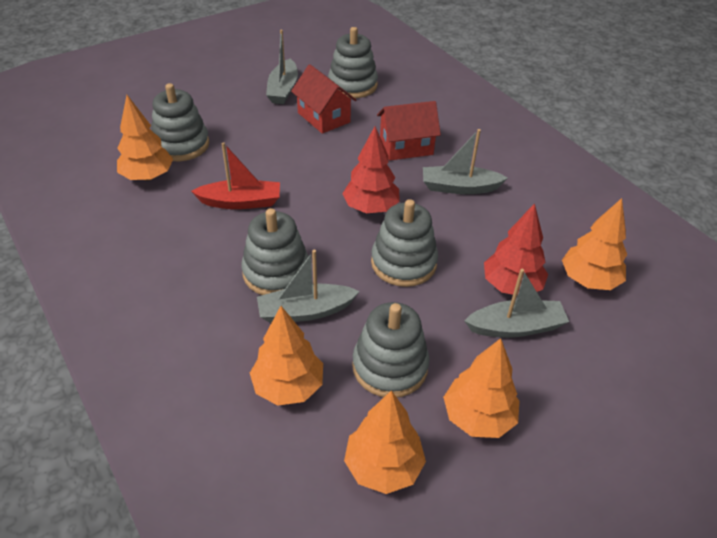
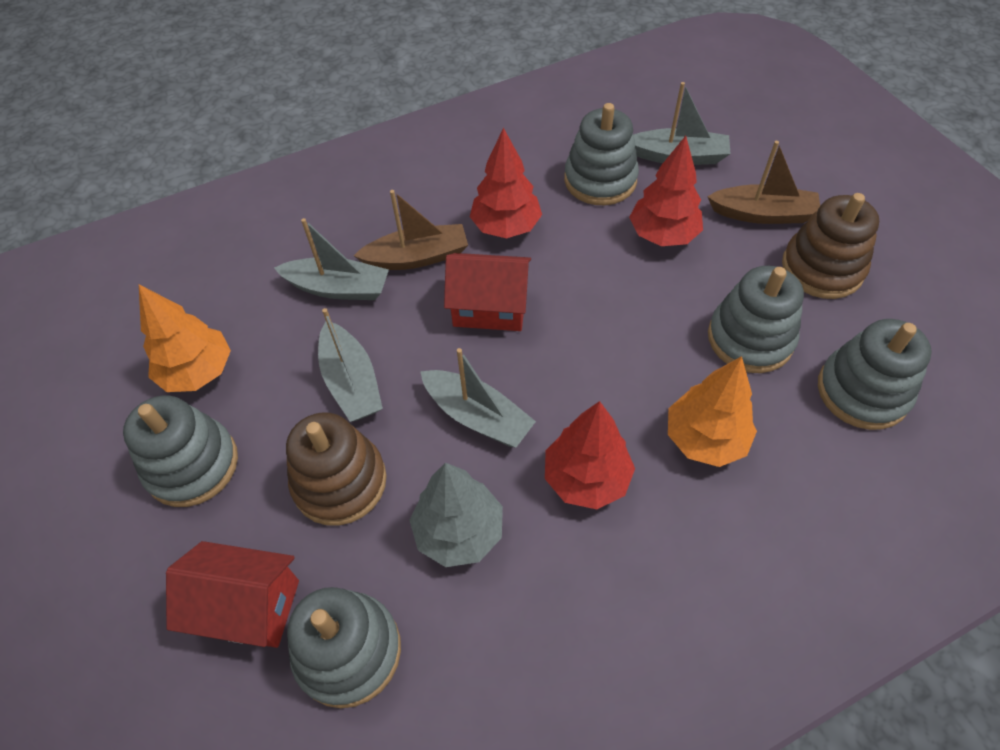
brown boat: none = 0 -> [354,190,468,270] [707,141,820,224] = 2
brown stacking toy: none = 0 -> [286,412,387,526] [782,193,879,299] = 2
grey tree: none = 0 -> [409,463,503,567] = 1
orange tree: [117,95,173,181] [250,306,323,406] [344,390,426,494] [443,338,519,438] [562,198,627,290] = 5 -> [139,285,231,392] [668,356,757,467] = 2
red boat: [191,142,280,209] = 1 -> none = 0
red tree: [342,126,400,213] [484,203,548,295] = 2 -> [470,127,542,238] [545,401,635,509] [629,136,703,246] = 3

